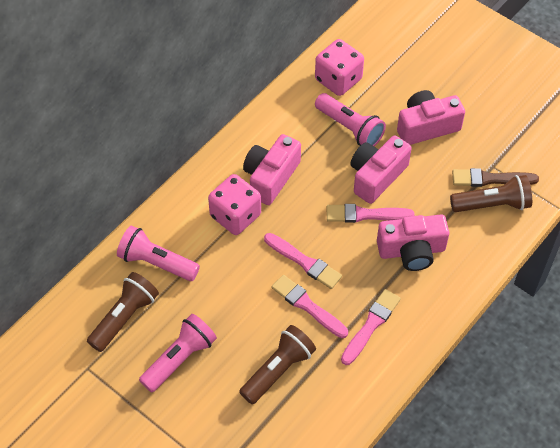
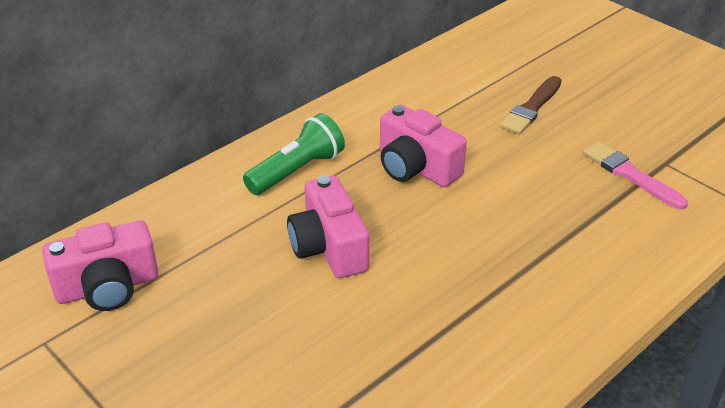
brown flashlight: [87,272,159,352] [239,325,316,404] [450,175,532,212] = 3 -> none = 0
green flashlight: none = 0 -> [243,113,345,195] = 1
pink brush: [264,233,342,289] [271,275,348,338] [327,204,414,223] [341,289,401,365] = 4 -> [583,142,688,209] = 1
pink camera: [243,134,301,205] [351,135,412,204] [377,215,449,271] [397,90,465,145] = 4 -> [42,220,158,311] [287,175,369,278] [380,104,467,187] = 3
pink dice: [208,174,261,235] [315,39,364,96] = 2 -> none = 0
pink flashlight: [117,226,200,281] [139,314,217,392] [315,93,386,146] = 3 -> none = 0

